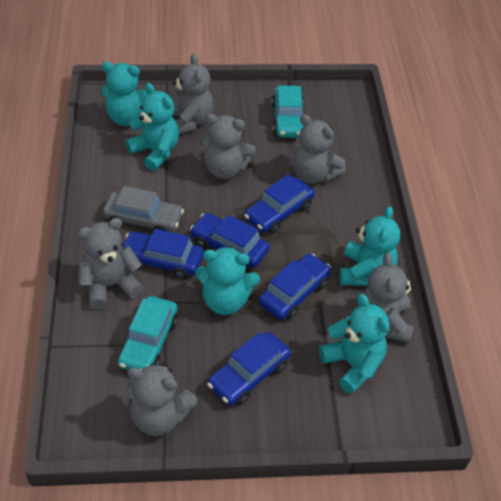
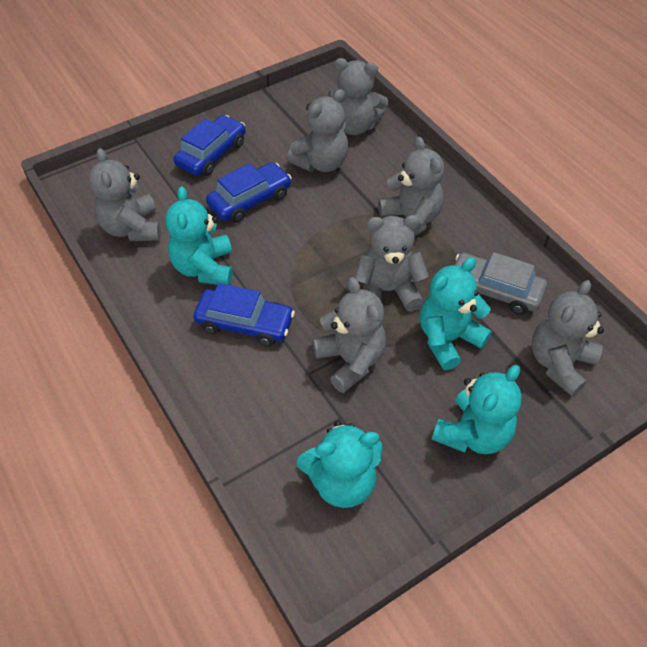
blue car: [121,229,204,279] [190,213,270,269] [207,332,291,406] [244,174,315,234] [258,253,331,320] = 5 -> [174,115,246,176] [193,283,295,346] [206,162,292,223] = 3
grey teddy bear: [78,218,143,310] [127,363,197,436] [172,54,214,135] [200,114,256,179] [293,114,346,184] [362,253,415,343] = 6 -> [89,148,161,241] [287,89,348,172] [312,277,386,393] [328,58,388,135] [355,215,429,311] [378,137,444,237] [532,280,604,396] = 7
turquoise car: [118,296,178,370] [272,85,304,138] = 2 -> none = 0
turquoise teddy bear: [101,62,148,126] [126,83,179,171] [195,246,260,315] [319,294,390,394] [339,206,400,286] = 5 -> [165,186,233,285] [297,420,383,508] [420,257,492,370] [432,365,522,455] = 4

